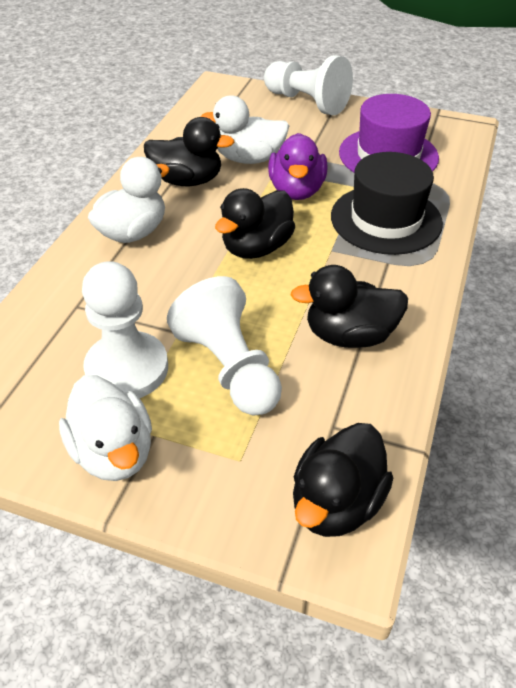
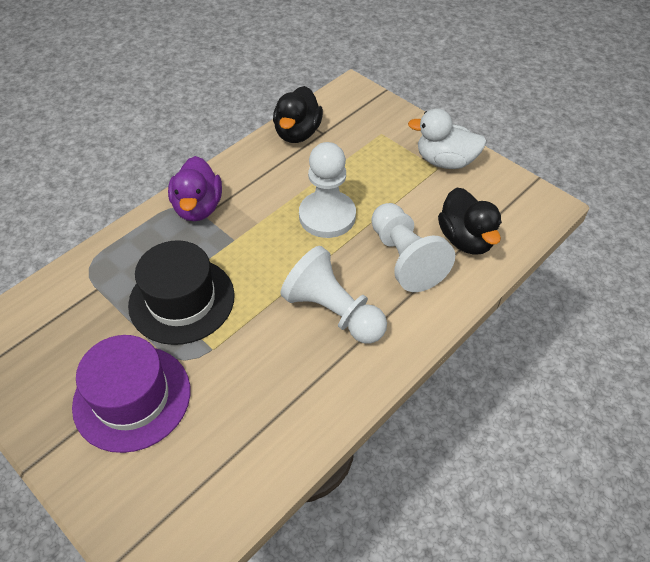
black duck: [144,117,234,186] [215,188,295,259] [290,265,408,348] [293,423,393,537] = 4 -> [273,86,323,143] [438,188,502,255] = 2
white duck: [59,375,152,481] [88,157,170,243] [201,95,289,164] = 3 -> [408,108,487,169] = 1

